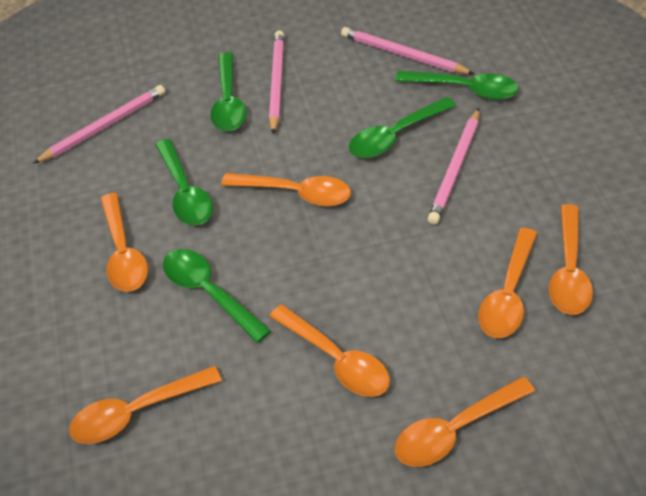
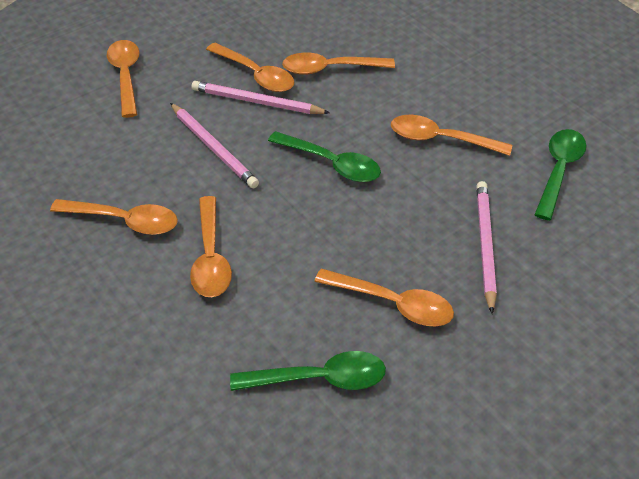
green spoon: [155,139,213,225] [163,249,271,343] [210,52,247,131] [349,97,456,158] [395,71,519,100] = 5 -> [230,351,386,391] [268,131,381,182] [534,129,586,220] = 3
pink pencil: [33,85,165,164] [269,30,284,134] [341,27,475,74] [427,108,479,225] = 4 -> [170,103,259,188] [192,81,330,114] [476,181,497,314] = 3

